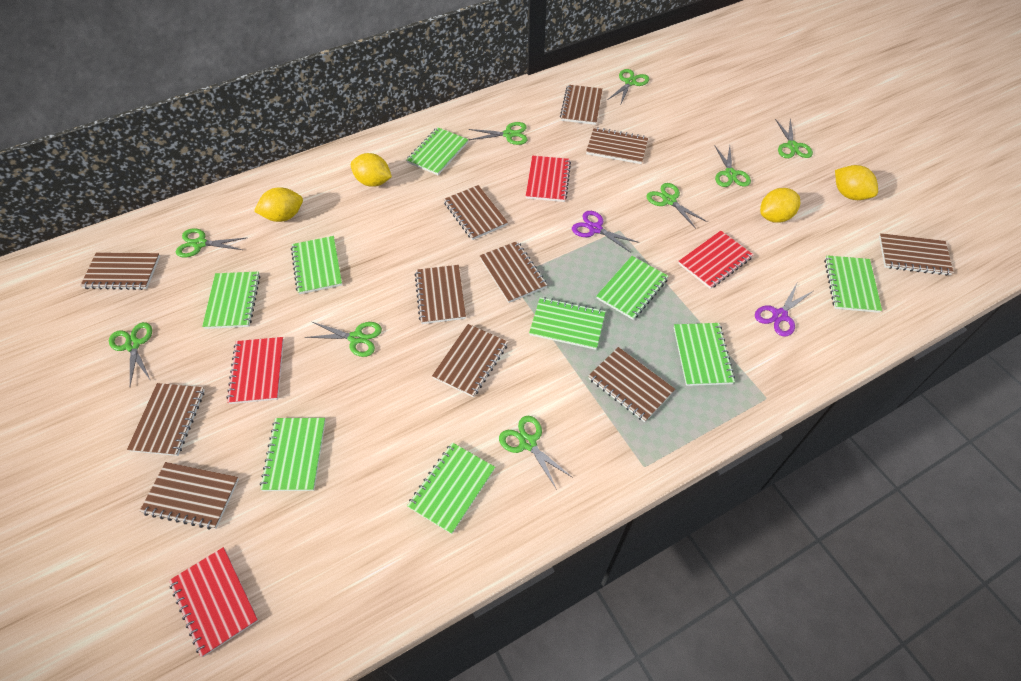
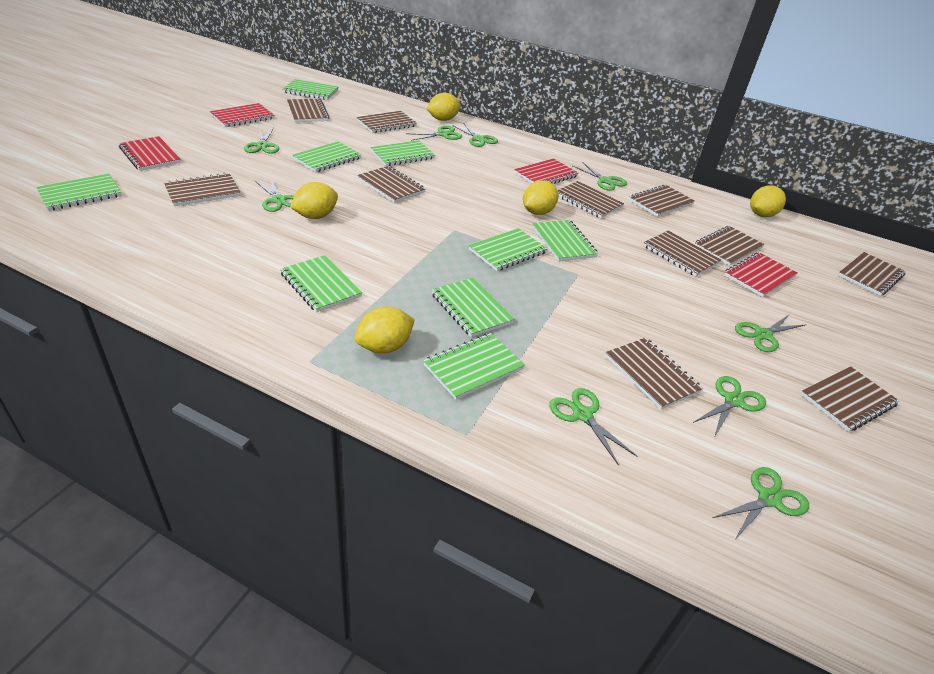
purple scissors: [572,211,639,253] [755,283,813,337] = 2 -> none = 0
yellow lemon: [254,187,303,222] [351,153,392,187] [760,188,800,223] [835,165,878,200] = 4 -> [290,182,338,219] [354,306,415,353] [427,93,461,121] [523,180,558,215] [750,185,786,217] = 5

